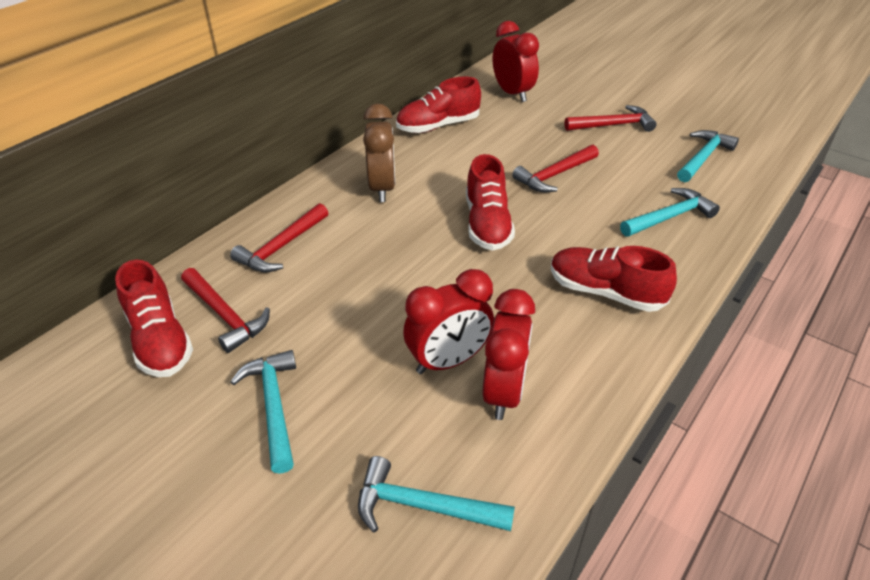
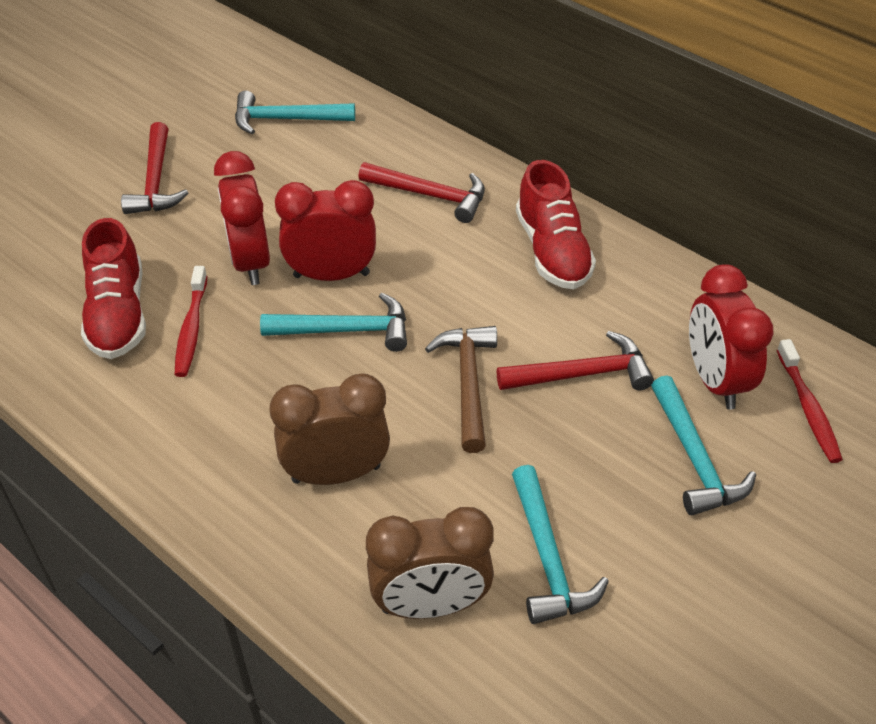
brown clock: [363,103,395,202] = 1 -> [270,373,390,485] [366,507,494,619] = 2
brown hammer: none = 0 -> [425,326,497,453] = 1
red hammer: [181,268,270,353] [230,203,328,272] [512,145,599,192] [565,105,656,132] = 4 -> [121,122,188,214] [358,162,485,223] [497,331,654,390] = 3
red shoe: [115,260,193,377] [396,76,481,133] [466,154,515,251] [551,246,677,312] = 4 -> [81,218,146,359] [516,160,596,289] = 2
red toothbrush: none = 0 -> [175,266,207,377] [777,339,843,463] = 2

